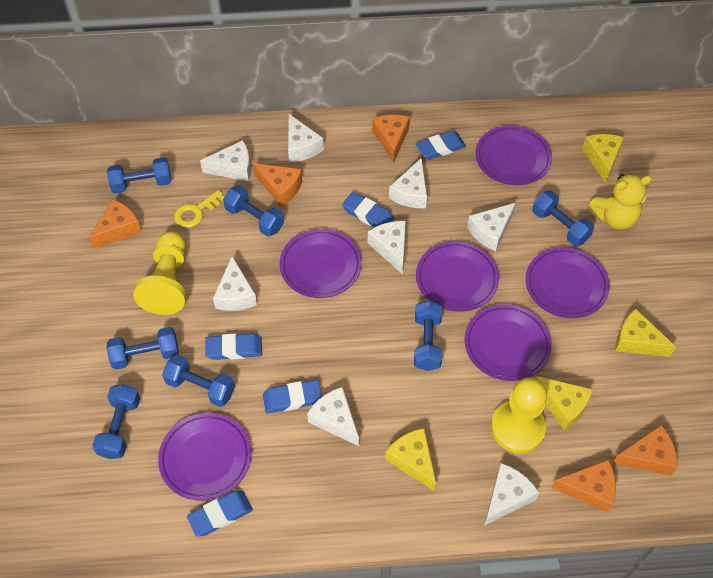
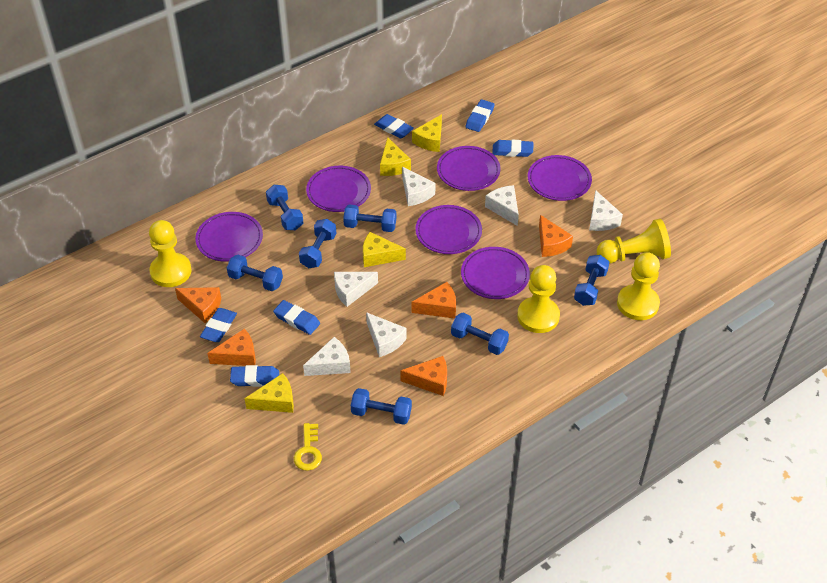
blue eraser: [187,491,253,536] [205,333,262,360] [263,380,322,413] [342,192,394,227] [416,131,466,160] = 5 -> [200,308,237,342] [230,365,279,387] [273,300,320,335] [374,114,414,139] [465,99,495,132] [492,139,533,157] = 6
white cheese: [200,140,251,181] [213,256,257,311] [288,114,324,162] [307,387,359,446] [368,221,406,274] [389,158,427,208] [467,203,516,251] [484,463,539,526] = 8 -> [303,337,351,376] [334,272,378,307] [366,312,407,357] [402,167,436,206] [485,185,519,226] [589,190,623,231] = 6
yellow pawn: [133,231,186,315] [491,378,547,453] = 2 -> [149,220,192,287] [517,265,560,333] [596,218,671,264] [617,252,660,320] = 4
yellow teddy bear: [589,174,652,230] = 1 -> none = 0

